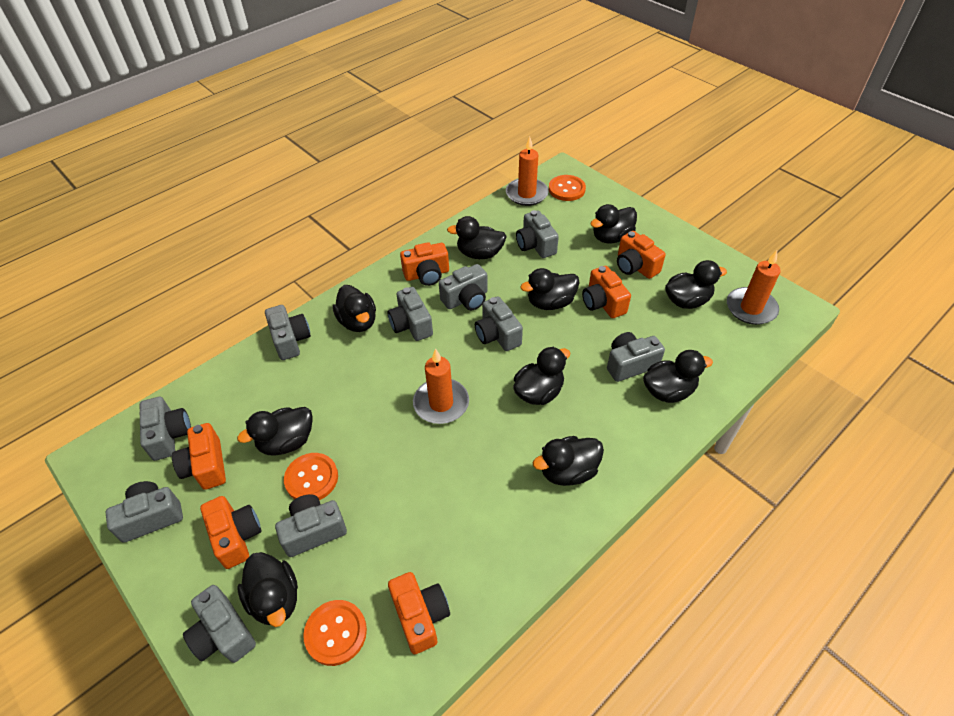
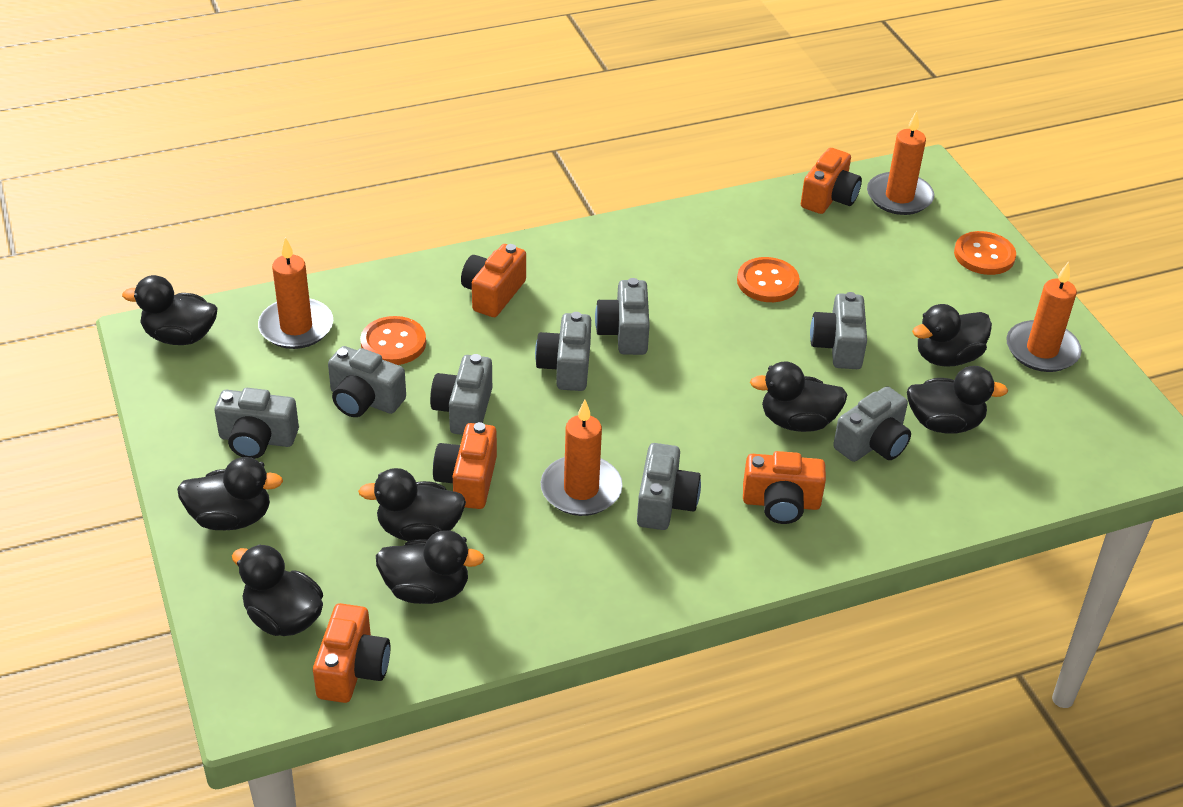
black duck: [237,407,313,456] [237,552,298,627] [333,285,376,332] [447,216,507,259] [513,347,570,405] [520,268,580,310] [533,436,604,486] [590,204,637,243] [643,350,713,403] [665,260,727,309] = 10 -> [122,275,218,345] [177,457,283,530] [232,544,323,636] [358,468,466,541] [376,530,484,604] [750,361,847,432] [907,366,1008,434] [912,304,992,367] = 8
grey camera: [106,481,183,543] [140,397,191,461] [183,585,256,663] [265,305,311,360] [275,494,347,557] [388,287,433,341] [439,264,488,311] [475,296,523,351] [516,210,559,258] [607,332,665,382] = 10 -> [215,388,299,459] [328,346,406,417] [430,354,492,435] [535,312,591,391] [595,278,650,355] [637,443,701,530] [810,292,867,369] [833,386,911,462] = 8
orange camera: [172,423,226,490] [200,496,261,569] [388,572,450,654] [400,242,449,286] [582,266,631,318] [617,231,666,279] = 6 -> [313,603,390,703] [433,422,497,509] [461,244,526,317] [743,451,826,524] [801,148,862,214] = 5
orange candle: [413,348,469,424] [506,137,549,206] [727,250,781,325] = 3 -> [258,237,333,349] [541,400,623,516] [867,111,934,215] [1006,262,1082,372] = 4

